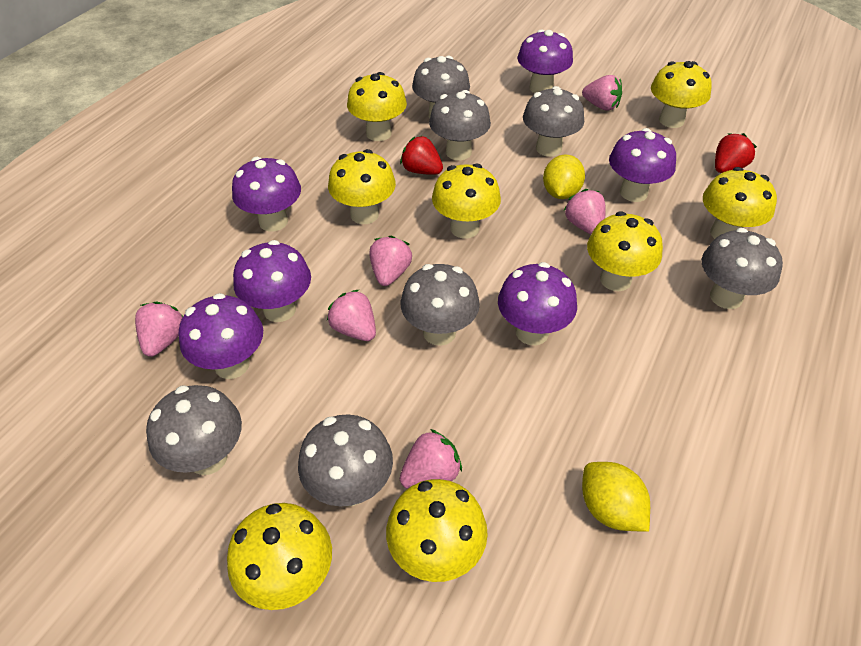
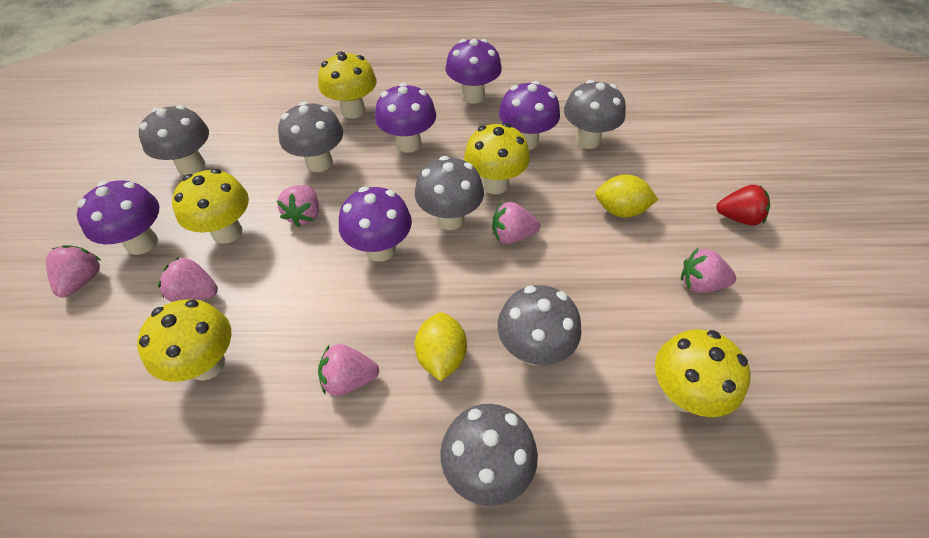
grey mushroom: [146,385,242,475] [298,414,393,507] [401,264,480,346] [412,56,470,118] [429,90,491,160] [523,86,584,157] [702,228,783,309] = 7 -> [139,105,209,175] [278,101,343,172] [415,156,484,230] [440,404,538,506] [497,285,581,366] [564,80,626,149] = 6
purple mushroom: [179,293,263,379] [232,157,301,231] [233,240,311,322] [498,262,577,345] [517,29,573,93] [609,128,676,202] = 6 -> [77,180,159,255] [339,186,412,262] [375,83,436,153] [445,39,502,104] [499,81,560,150] = 5
red strawberry: [400,136,443,175] [715,133,757,173] = 2 -> [716,185,770,226] = 1
yellow mushroom: [227,503,332,610] [328,149,396,224] [347,72,407,141] [386,479,488,582] [432,163,501,238] [587,211,663,291] [651,61,712,128] [703,167,777,239] = 8 -> [137,299,232,382] [172,169,249,244] [318,51,376,119] [464,123,530,194] [655,329,751,417] = 5

